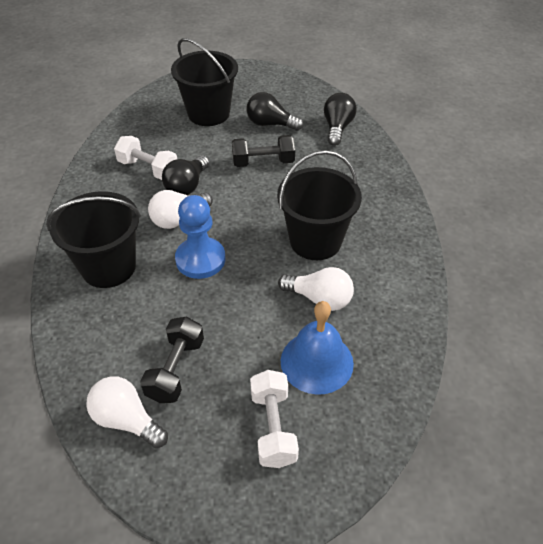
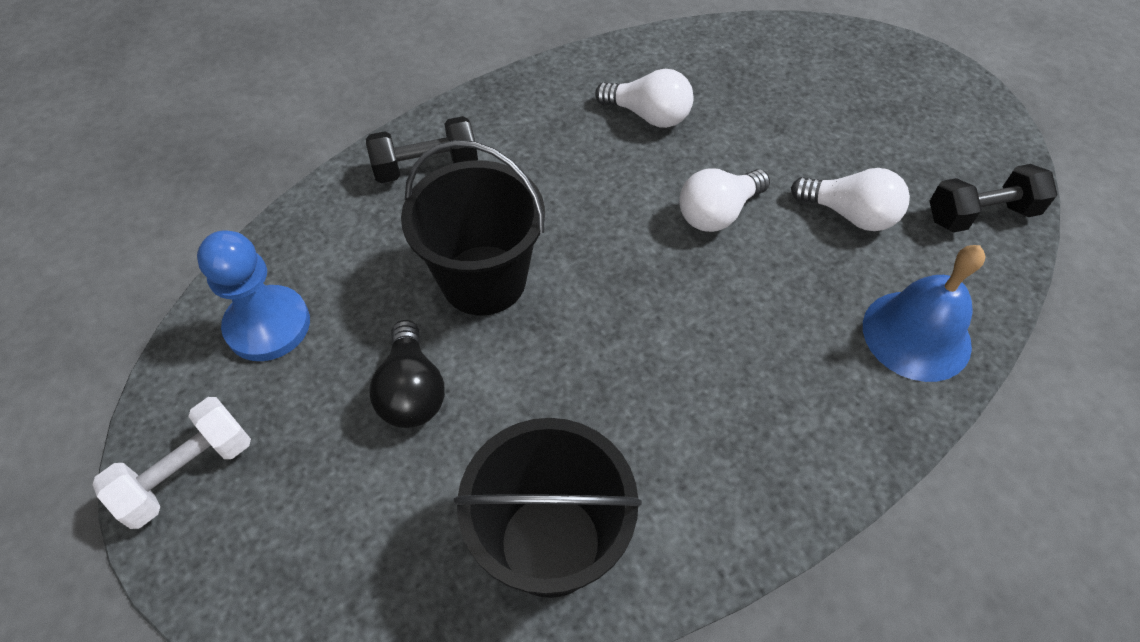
black bucket: [46,191,141,288] [171,38,238,126] [277,150,362,260] = 3 -> [401,140,545,315] [454,418,642,598] = 2
black light bulb: [162,155,209,195] [247,92,304,131] [324,93,357,146] = 3 -> [369,320,445,428] = 1
white dumbbell: [114,136,177,180] [250,370,299,468] = 2 -> [93,397,251,529] = 1

